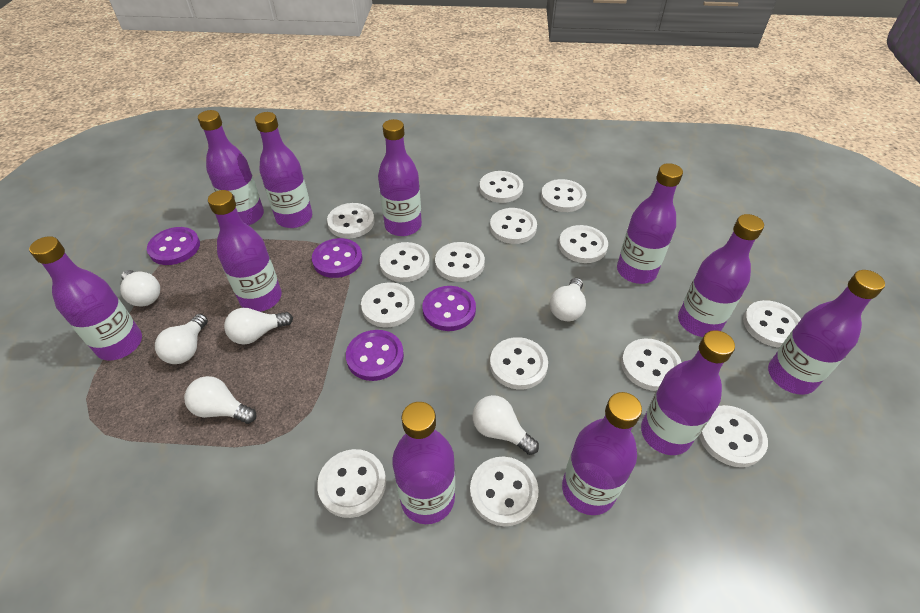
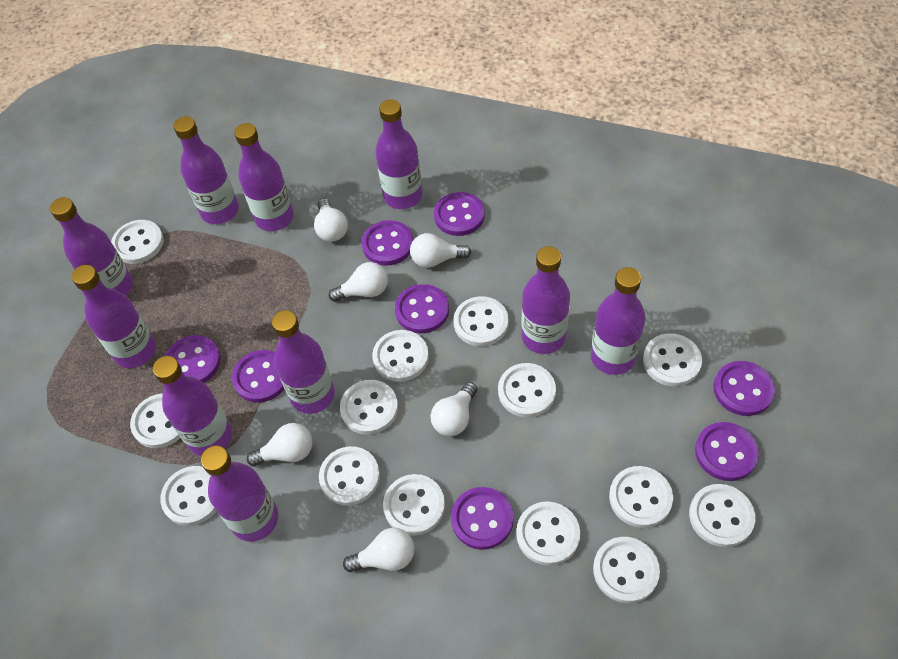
purple bottle: [29,236,142,361] [198,110,264,225] [208,190,282,312] [255,112,312,228] [378,119,422,236] [392,402,455,524] [562,392,642,515] [617,163,683,284] [641,330,735,455] [678,214,764,337] [768,270,885,395] = 11 -> [50,197,133,296] [72,265,156,368] [153,356,232,456] [173,116,239,224] [201,446,278,542] [234,123,294,231] [272,310,335,414] [375,99,422,209] [521,246,570,354] [591,267,645,375] = 10
purple button: [147,227,200,265] [312,238,363,278] [346,330,404,381] [422,286,476,331] = 4 -> [165,335,221,383] [232,350,284,403] [362,220,413,266] [395,284,449,333] [434,192,485,236] [451,487,514,550] [695,422,759,481] [713,361,775,416] = 8

